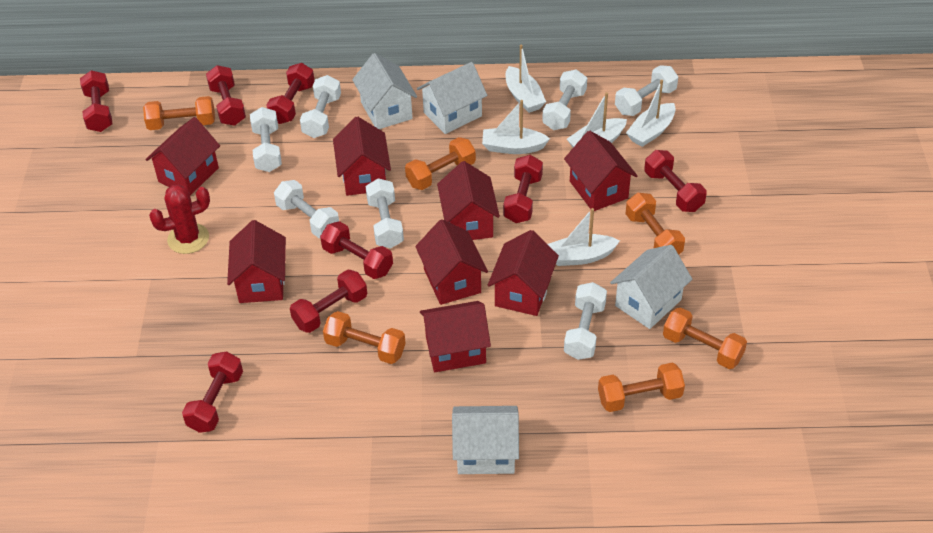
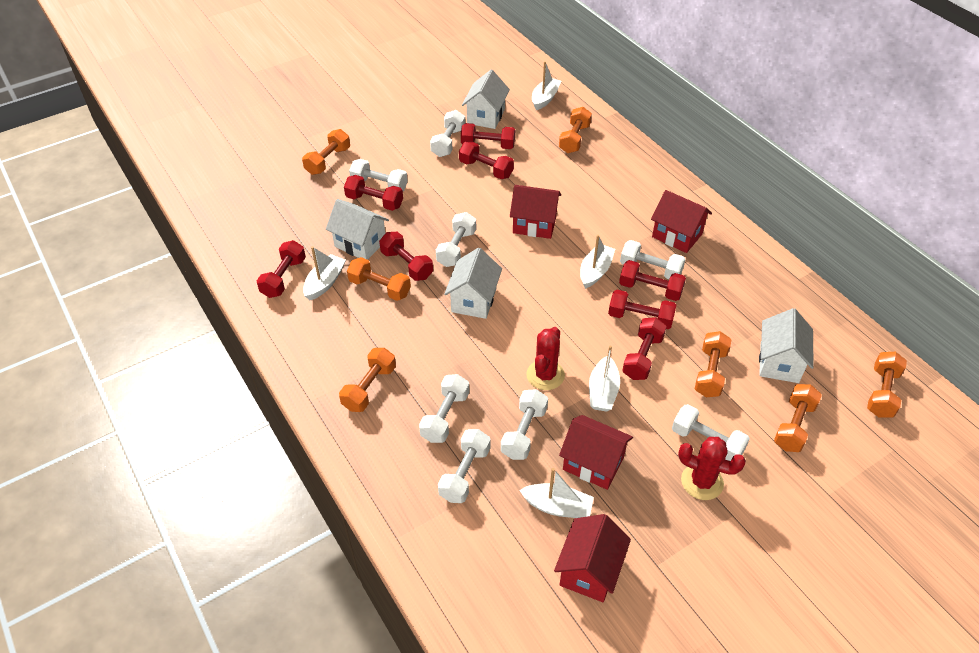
orange dumbbell: [143,96,215,130] [323,311,406,364] [405,137,476,190] [598,363,685,412] [626,193,685,255] [663,307,747,369] = 6 -> [302,129,350,175] [339,348,396,412] [347,257,411,301] [559,107,592,153] [695,331,732,397] [774,384,822,452] [867,352,907,418] = 7
red cactus: [149,185,210,254] = 1 -> [526,327,565,390] [678,437,746,500] = 2
red house: [145,117,220,196] [227,220,286,303] [333,117,391,196] [415,219,488,305] [420,301,491,372] [437,161,500,240] [488,230,559,316] [564,130,637,211] = 8 -> [510,185,561,239] [554,514,631,602] [559,415,633,490] [651,190,712,253] = 4
white dumbbell: [250,107,282,172] [274,180,339,238] [300,75,341,138] [366,178,404,248] [542,69,587,130] [564,282,607,360] [615,65,678,116] = 7 -> [349,159,408,191] [419,374,470,443] [430,110,465,157] [436,212,476,267] [438,429,490,503] [501,389,548,460] [620,240,686,279] [672,404,750,461] = 8

